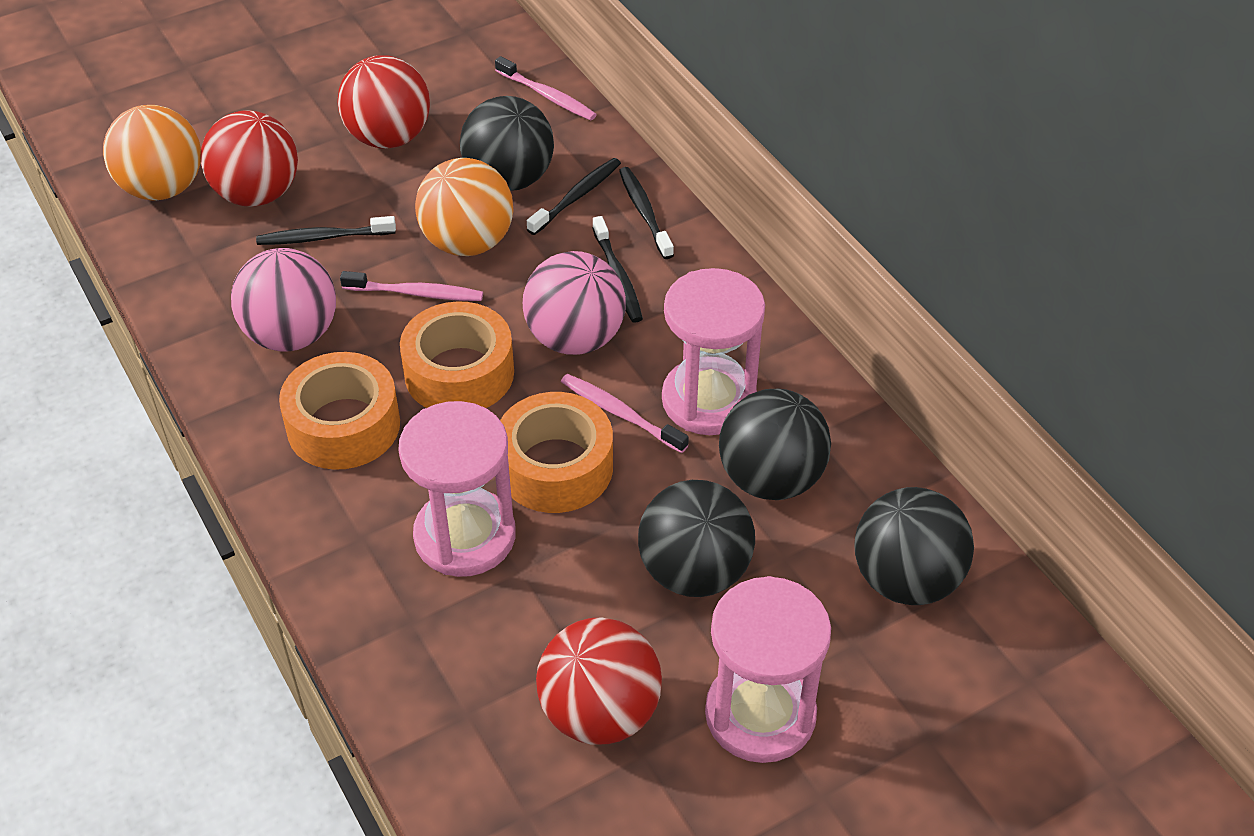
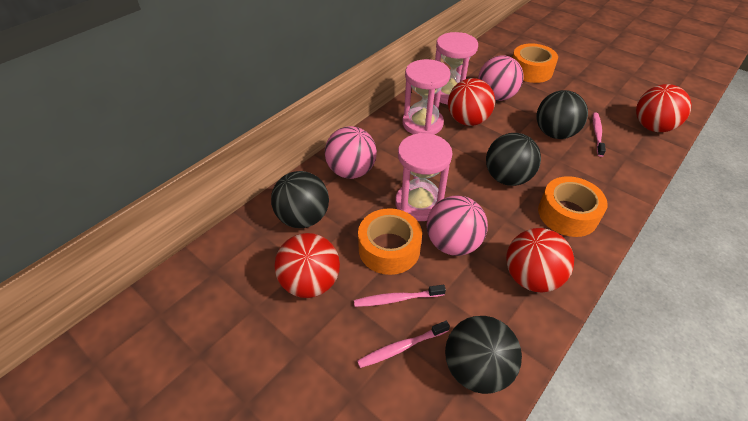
black toothbrush: [256,216,396,245] [527,158,621,235] [592,216,643,323] [619,167,674,259] = 4 -> none = 0
orange ball: [103,105,201,201] [415,158,514,256] = 2 -> none = 0
pink ball: [231,248,336,352] [523,251,626,355] = 2 -> [325,126,377,179] [427,195,488,256] [478,55,523,101] = 3
red ball: [200,110,298,207] [337,55,430,149] [536,618,662,745] = 3 -> [275,233,340,298] [448,78,495,126] [506,228,574,292] [636,84,691,132] = 4

